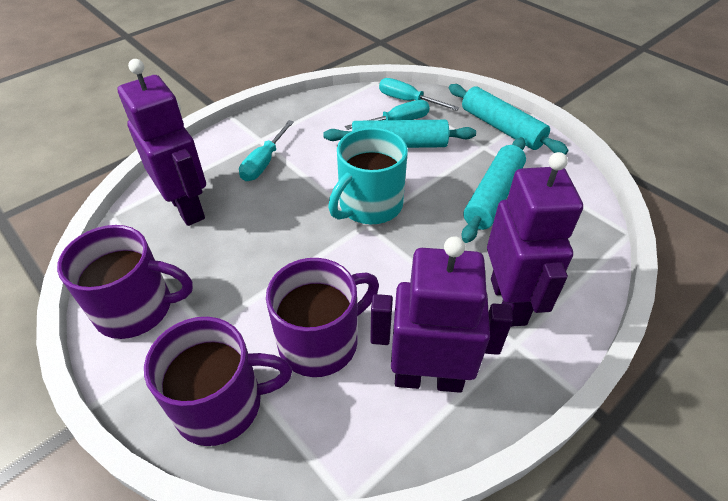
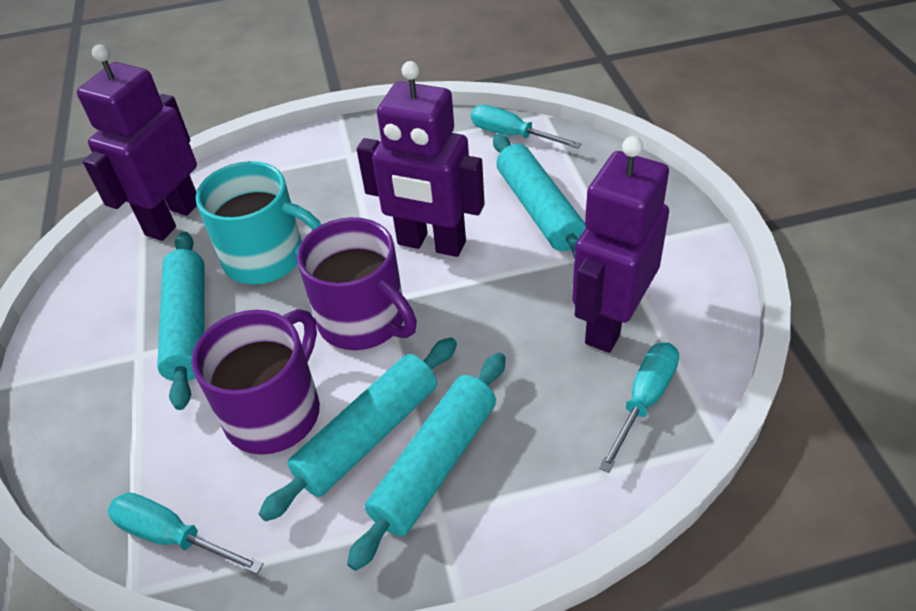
purple mug: [57,225,193,339] [144,317,292,446] [266,258,379,377] = 3 -> [192,309,320,455] [297,217,417,350] = 2
turquoise rolling pin: [324,120,476,148] [449,84,569,155] [462,137,526,243] = 3 -> [157,231,204,410] [259,337,457,522] [347,353,506,571] [493,134,586,258] = 4

